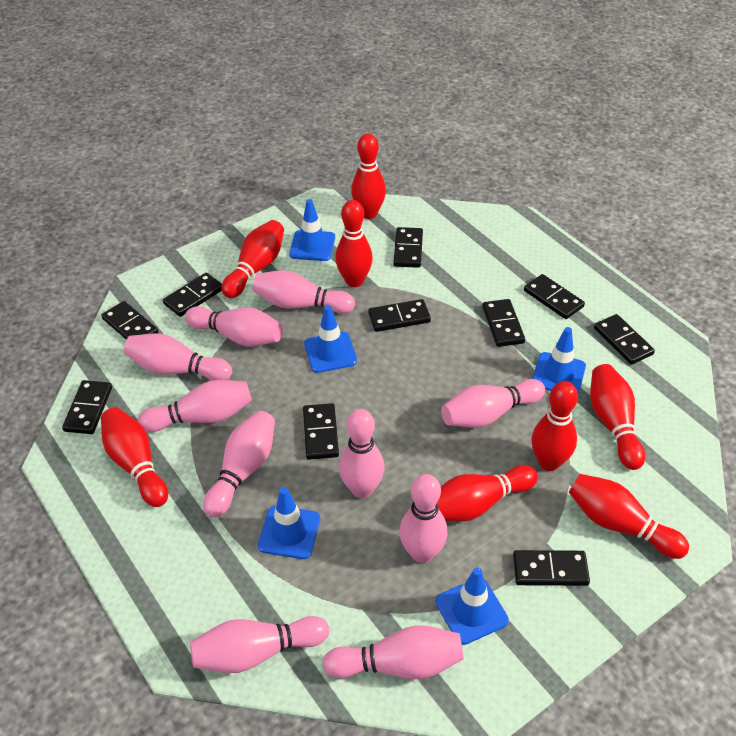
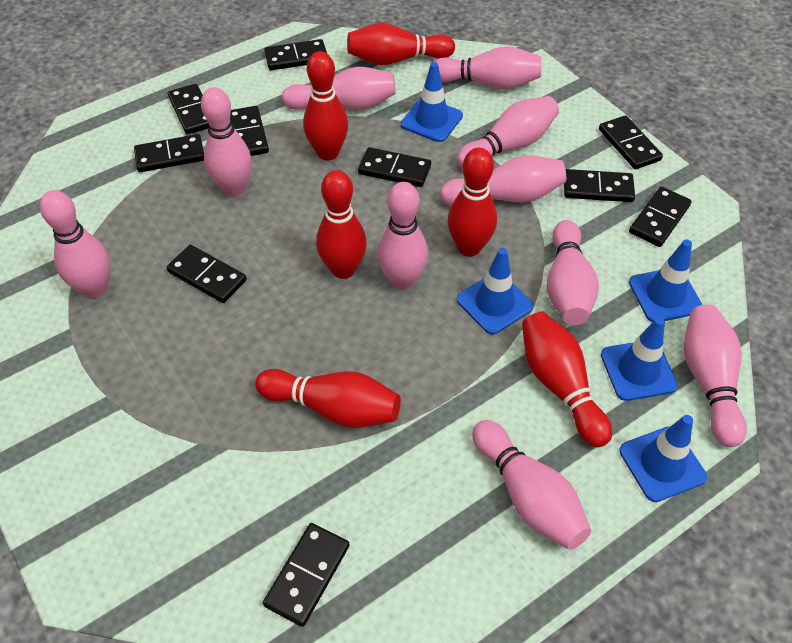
red bowling pin: [101,407,168,507] [221,220,284,298] [335,200,373,287] [351,134,386,219] [437,465,538,522] [531,381,578,471] [569,474,689,559] [590,364,645,470] = 8 -> [255,369,401,428] [303,51,348,160] [316,170,367,279] [347,23,455,65] [448,148,497,257] [522,311,612,447] = 6

